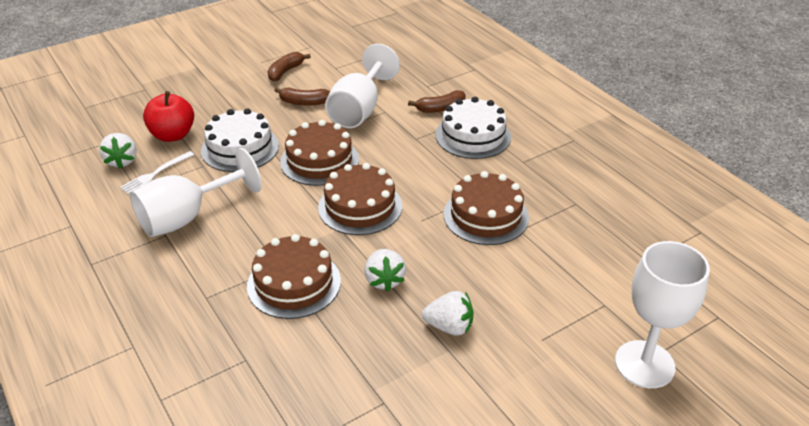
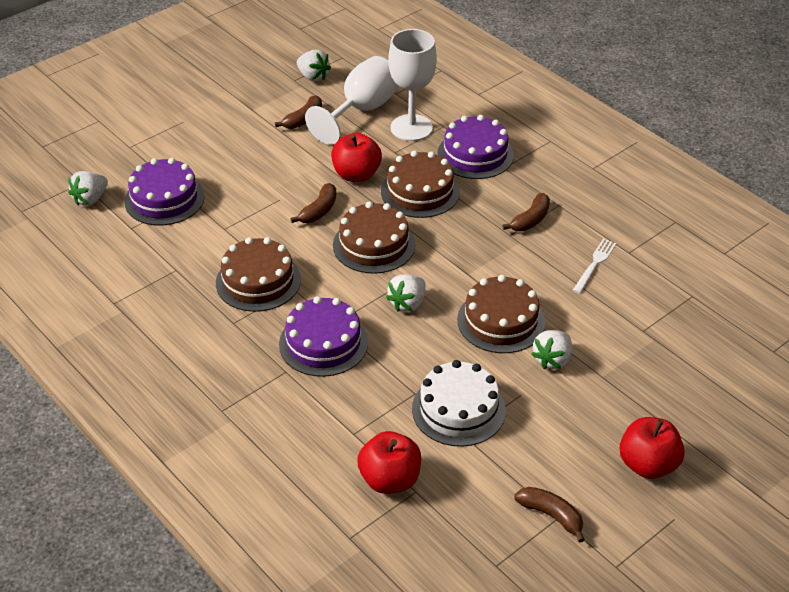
brown banana: [268,52,311,82] [274,87,330,106] [408,90,466,113] = 3 -> [275,95,322,129] [290,183,336,223] [502,193,550,231] [514,487,585,543] = 4
purple cake: none = 0 -> [124,158,205,226] [279,296,368,377] [437,115,514,179] = 3
red apple: [143,91,194,142] = 1 -> [331,133,382,182] [357,431,421,494] [619,417,684,479] = 3
white cake: [201,108,279,172] [435,97,511,159] = 2 -> [412,360,506,447] = 1
white goblet: [130,148,262,237] [325,44,400,128] [615,241,710,388] = 3 -> [305,56,399,145] [388,29,437,141] = 2
white strawberry: [99,133,137,169] [364,249,406,292] [422,291,473,336] = 3 -> [68,171,108,206] [297,50,331,82] [386,274,426,312] [531,330,572,369] = 4

